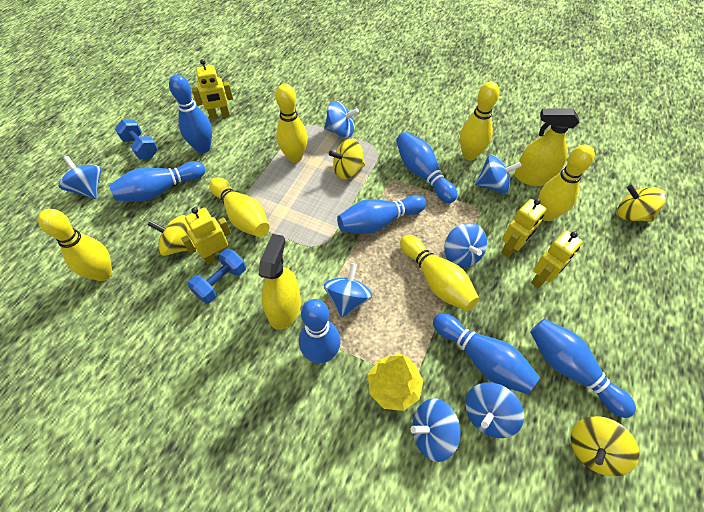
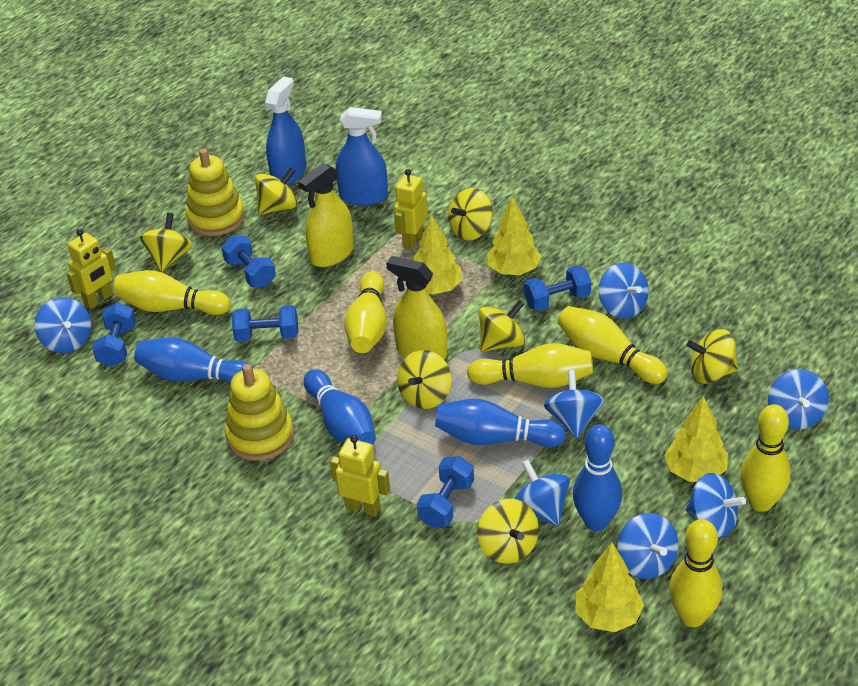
blue bowling pin: [109,161,205,201] [169,74,212,153] [299,299,341,363] [337,195,427,234] [396,131,457,203] [433,313,540,395] [530,319,636,418] = 7 -> [134,337,254,384] [304,369,376,445] [435,399,566,447] [573,424,622,531] = 4
blue dumbbell: [115,119,158,159] [187,249,246,304] = 2 -> [92,302,136,367] [221,235,276,287] [232,305,298,342] [417,456,474,528] [524,265,591,311] = 5
blue spray bottle: none = 0 -> [265,76,306,185] [336,107,388,206] = 2
yellow robot: [181,207,231,265] [192,59,233,119] [501,199,546,258] [531,230,583,288] = 4 -> [67,229,116,309] [330,435,390,516] [394,169,428,250] = 3
yellow spinning top: [148,215,196,256] [329,139,365,179] [571,416,639,476] [617,185,666,222] = 4 -> [140,213,193,272] [255,167,298,215] [397,350,452,409] [448,188,493,241] [478,499,539,564] [479,300,525,352] [687,329,738,384] = 7
yellow stacking toy: none = 0 -> [186,149,245,236] [225,364,294,461] = 2
yellow tree: [368,354,423,411] = 1 -> [414,215,462,295] [487,196,541,275] [575,542,644,632] [664,396,728,482] = 4

